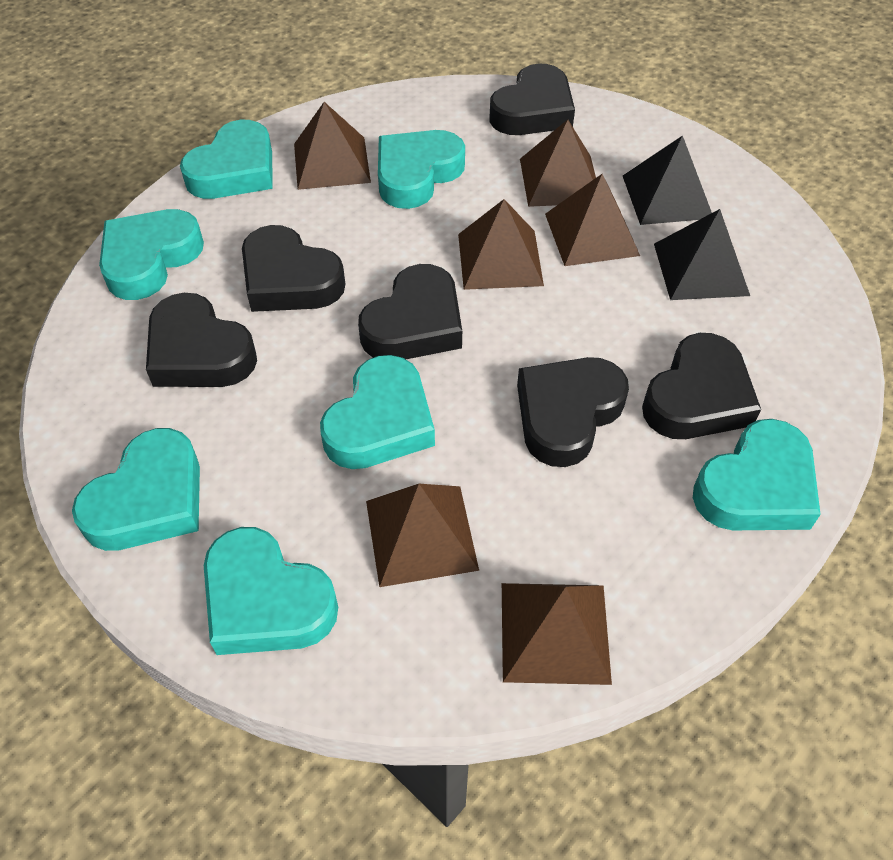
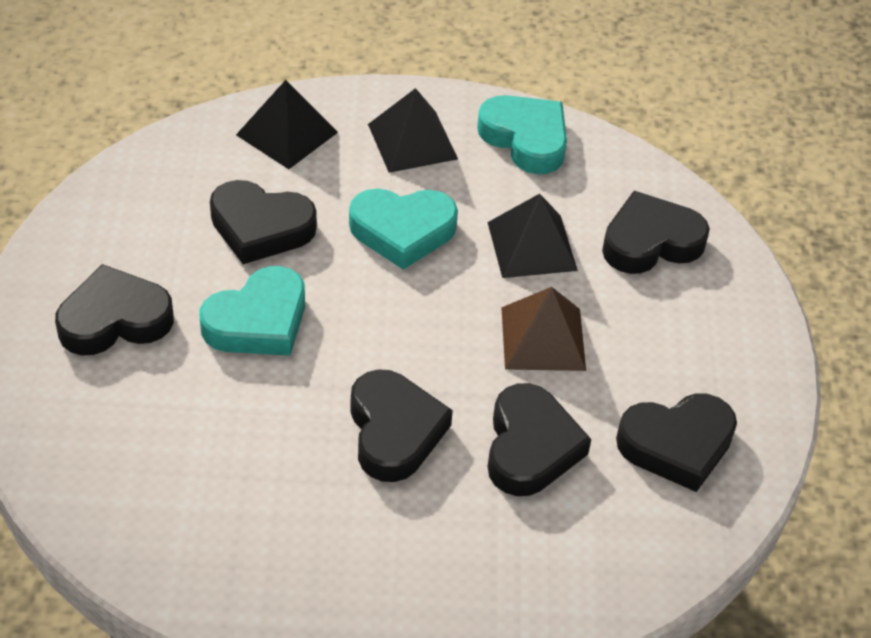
black pyramid: [623,135,712,225] [654,209,750,300] = 2 -> [236,80,338,169] [368,88,458,173] [487,194,578,278] = 3
brown pyramid: [294,102,371,190] [366,484,479,587] [458,199,544,290] [502,583,612,685] [520,120,596,207] [545,174,640,266] = 6 -> [501,287,586,371] = 1
turquoise heart: [72,428,200,551] [99,209,204,300] [180,120,273,199] [204,527,338,655] [320,355,435,469] [378,130,465,209] [693,419,821,530] = 7 -> [200,266,305,356] [349,189,458,270] [477,95,567,174] = 3

